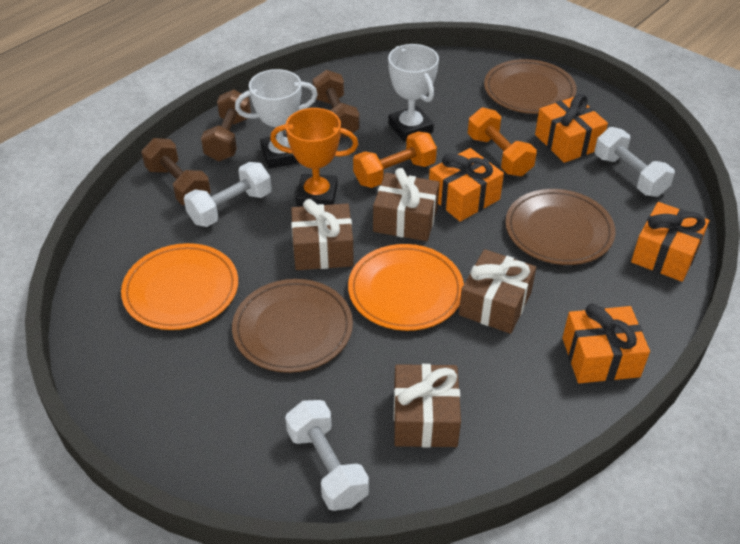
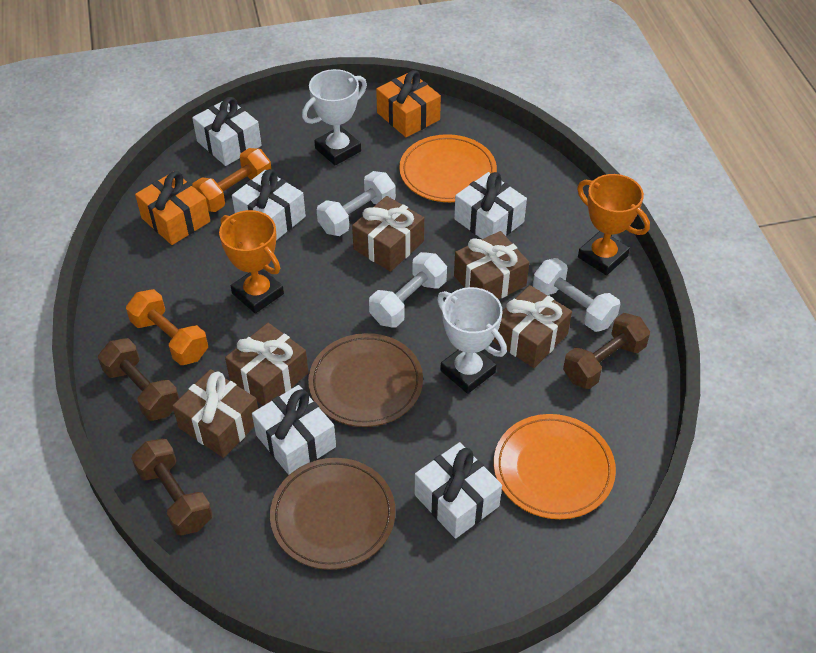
brown gift: [291,199,354,270] [373,168,440,241] [394,364,461,448] [459,249,536,334] = 4 -> [172,369,258,458] [225,323,309,406] [352,196,424,272] [454,231,529,299] [493,285,572,368] = 5
brown plate: [232,279,353,373] [484,59,577,114] [505,189,615,265] = 3 -> [270,458,396,570] [308,333,423,427] = 2
orange gift: [429,148,504,222] [535,94,608,163] [562,304,650,383] [631,202,709,282] = 4 -> [135,171,210,245] [376,70,441,137] = 2
orange trophy: [270,108,358,207] = 1 -> [219,210,284,313] [577,174,650,275] = 2
white gift: none = 0 -> [192,97,261,166] [232,169,306,240] [252,385,336,475] [415,442,502,539] [454,172,527,239] = 5

